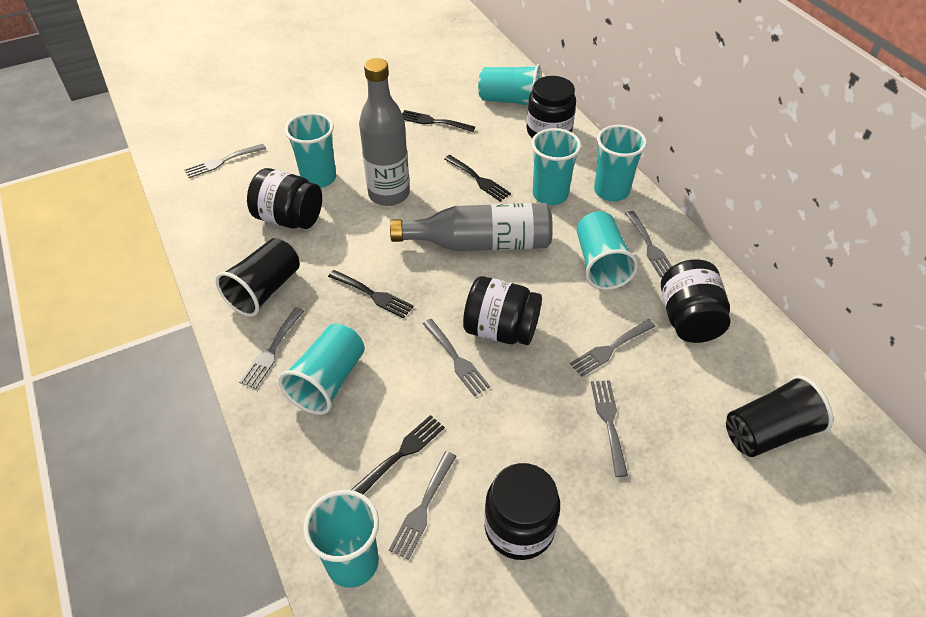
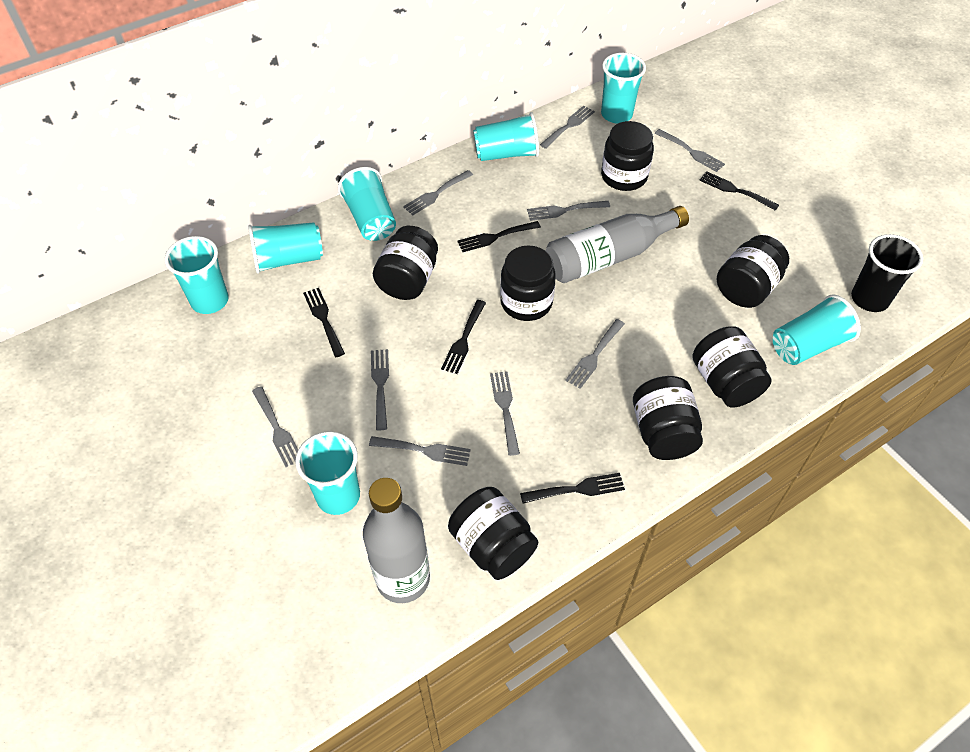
black cup: [216,238,300,317] [726,375,833,457] = 2 -> [851,234,923,312] = 1
black fork: [328,270,414,318] [351,415,445,494] [402,110,475,132] [444,155,511,201] = 4 -> [303,288,345,357] [441,300,486,374] [457,221,541,252] [520,473,625,503] [699,171,779,211] = 5
black jar: [247,168,322,229] [463,276,542,345] [484,463,560,560] [526,76,576,138] [661,259,731,343] = 5 -> [373,226,438,300] [448,487,538,580] [500,245,556,321] [601,121,654,191] [633,376,703,460] [692,326,772,408] [717,235,789,308] = 7
grey fork: [184,144,266,178] [239,307,304,389] [389,451,457,560] [423,319,490,396] [570,319,656,377] [591,380,628,477] [625,211,672,277] = 7 -> [252,386,298,467] [369,436,471,466] [371,349,389,430] [403,170,473,215] [490,371,520,456] [527,201,610,221] [540,106,595,149] [565,319,625,389] [654,129,725,172] = 9

